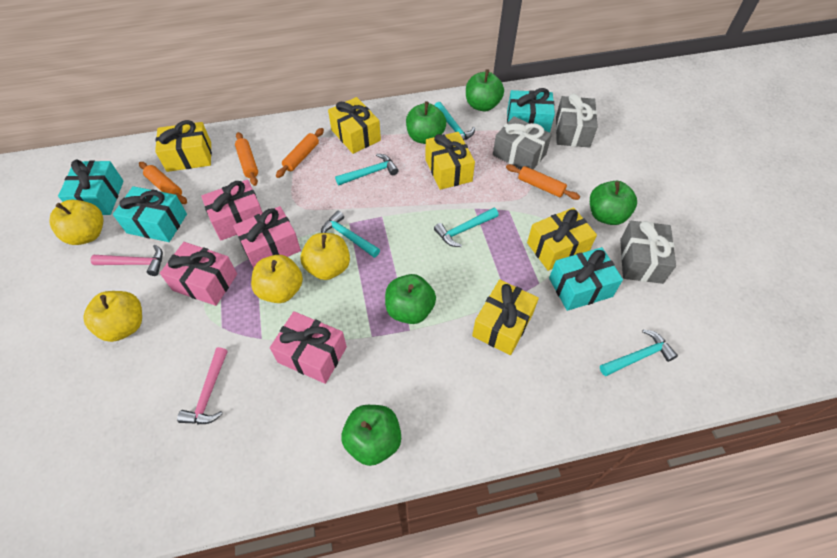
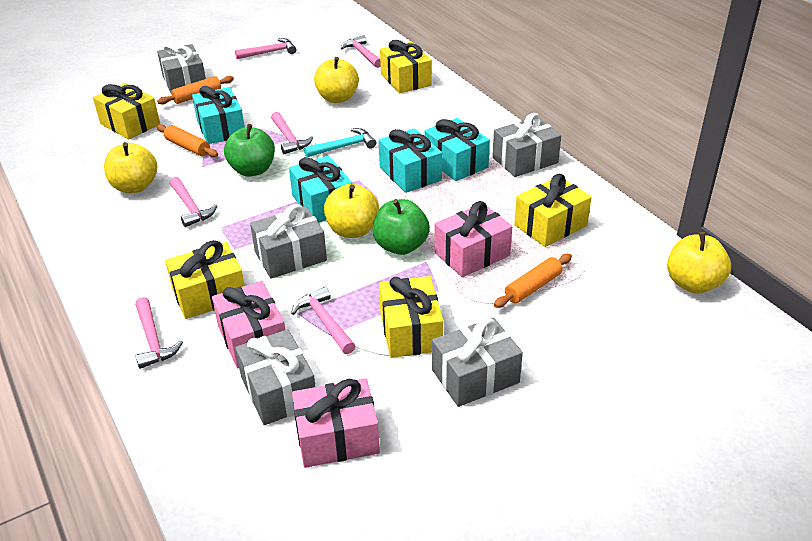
green apple: [341,405,401,466] [385,274,436,324] [406,101,446,144] [466,69,504,111] [590,181,637,225] = 5 -> [224,124,275,177] [373,199,430,255] = 2
grey gift: [493,116,552,169] [556,94,598,148] [620,221,676,284] = 3 -> [157,42,206,93] [235,329,316,425] [250,204,327,279] [432,317,523,407] [492,113,561,177] = 5
orange rolling pin: [139,162,187,204] [235,132,258,186] [276,128,324,178] [506,164,580,200] = 4 -> [157,76,234,105] [157,124,218,157] [494,254,572,308] = 3
pink gift: [160,242,237,306] [201,180,263,240] [233,206,301,268] [270,311,347,384] = 4 -> [212,281,285,369] [292,378,380,468] [434,201,512,277] = 3
pink hammer: [91,245,163,276] [177,347,228,425] = 2 -> [135,297,183,369] [170,177,218,227] [235,38,296,59] [271,112,313,154] [291,287,355,354] [341,35,381,68] = 6
turquoise hammer: [321,210,380,258] [335,154,398,186] [434,102,475,140] [434,208,499,247] [600,329,678,376] = 5 -> [304,128,376,157] = 1

